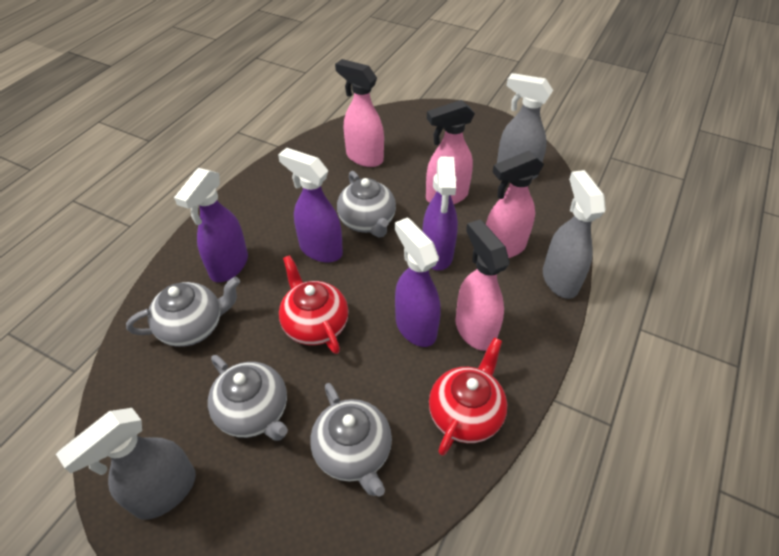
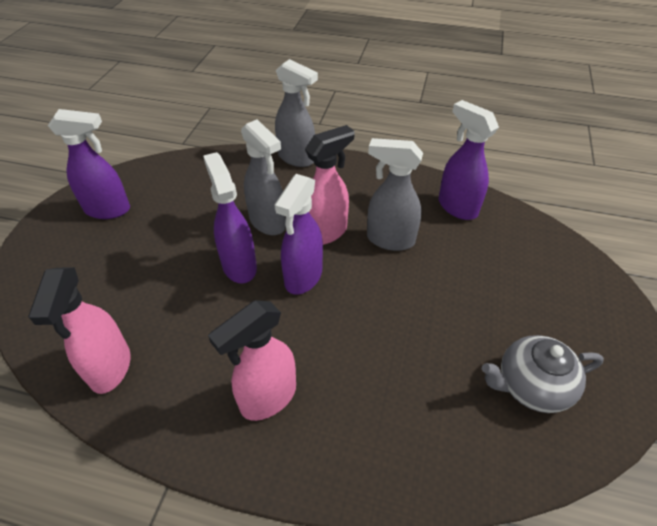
grey teapot: [126,277,240,347] [208,355,288,441] [310,383,392,497] [337,171,396,237] = 4 -> [482,335,604,413] = 1
pink spray bottle: [335,59,384,167] [426,100,475,204] [455,220,510,351] [486,151,544,258] = 4 -> [28,267,130,394] [208,300,296,421] [305,125,355,245] = 3
red teapot: [279,255,349,354] [429,337,507,456] = 2 -> none = 0

